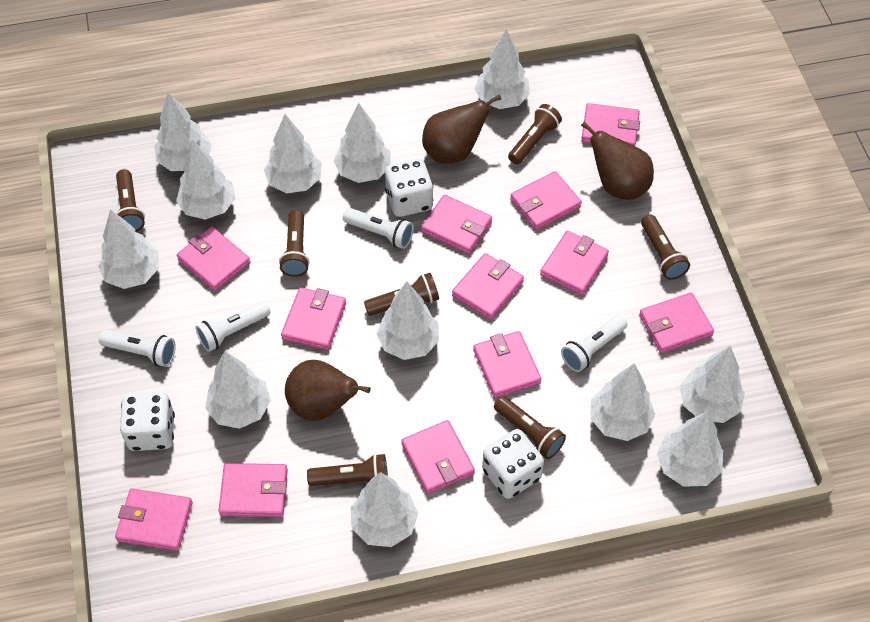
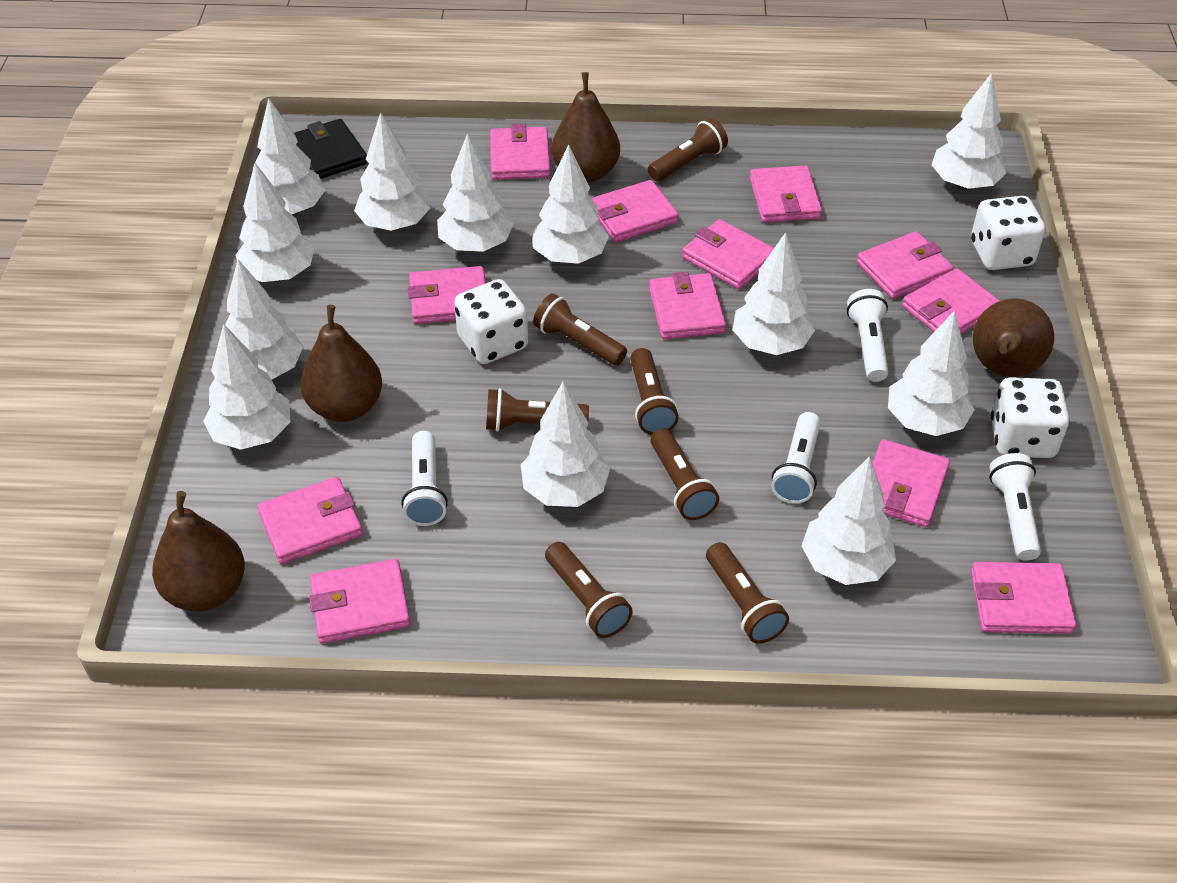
black wallet: none = 0 -> [294,119,368,179] = 1
brown pear: [285,360,371,421] [422,94,501,164] [581,121,654,200] = 3 -> [152,491,245,612] [301,305,382,422] [552,72,620,182] [973,298,1054,377] = 4

